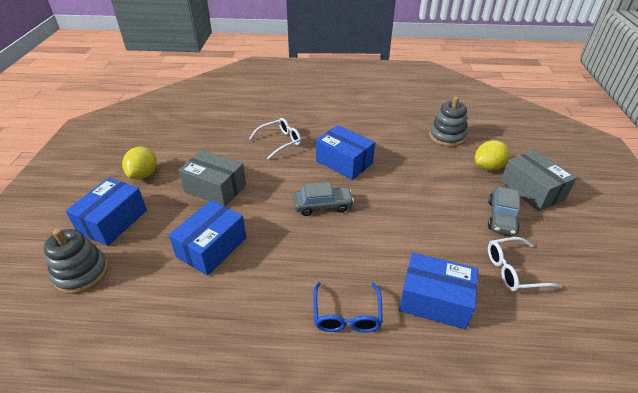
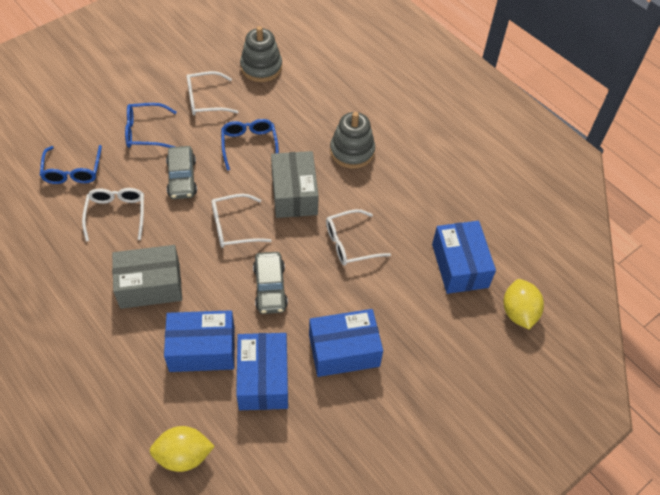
blue glasses: [313,282,383,332] = 1 -> [40,145,102,184] [125,103,177,148] [221,119,279,170] = 3
white glasses: [249,118,301,160] [488,237,562,292] = 2 -> [82,188,144,241] [187,71,238,116] [212,194,272,248] [326,209,391,266] = 4

